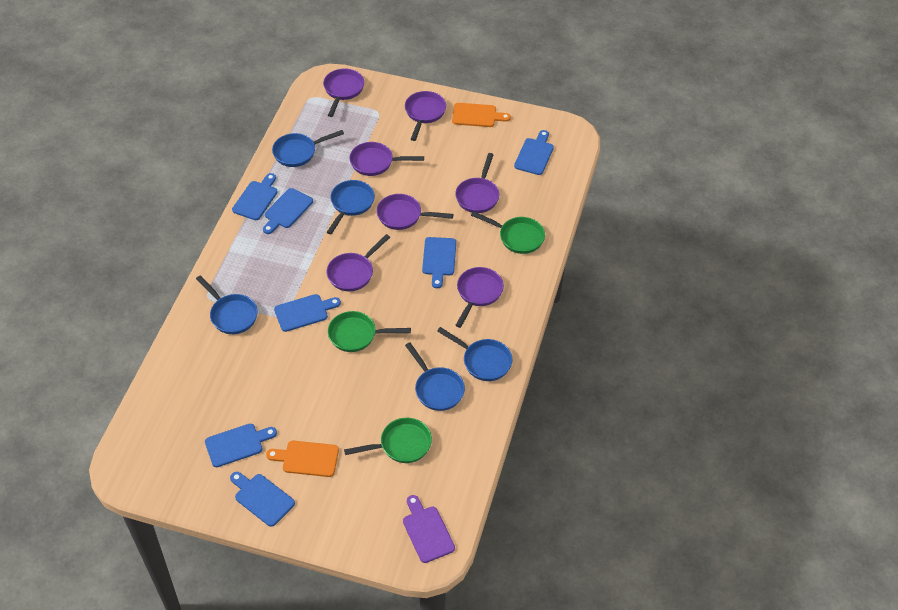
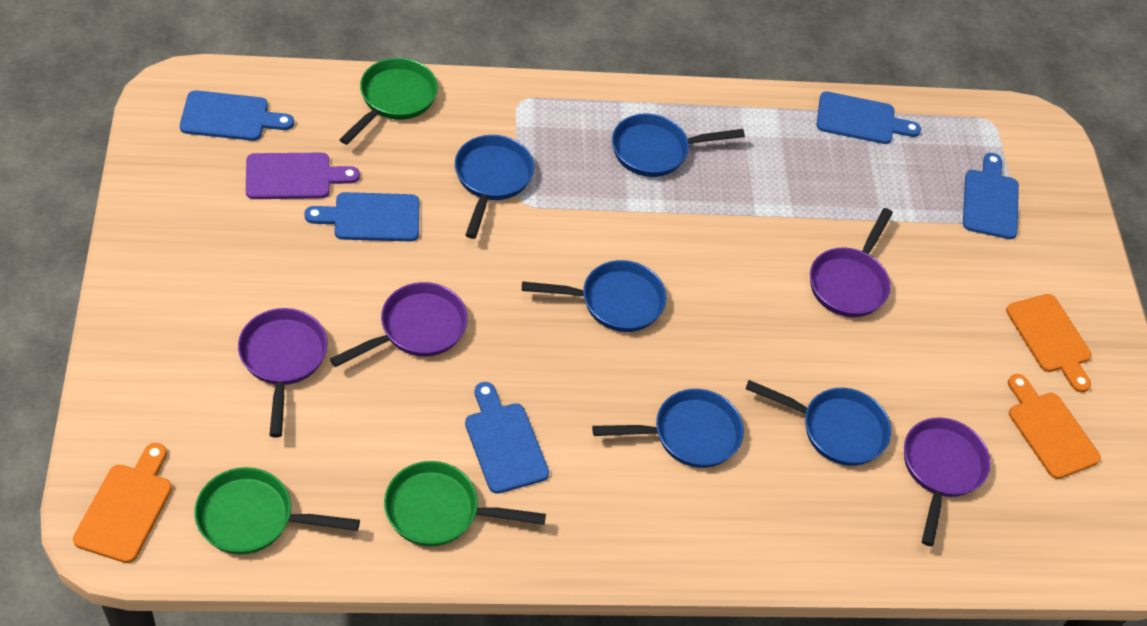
blue cutting board: [205,424,277,467] [230,472,295,527] [232,173,278,220] [263,188,313,234] [274,294,341,332] [422,237,456,288] [514,130,554,175] = 7 -> [180,90,294,141] [304,192,419,241] [465,382,549,494] [816,91,921,144] [963,153,1019,239] = 5
orange cutting board: [266,441,339,477] [452,103,511,127] = 2 -> [73,443,172,563] [1006,294,1091,392] [1008,374,1101,479] = 3
purple pan: [323,68,364,117] [327,234,390,291] [349,142,424,176] [377,194,453,230] [405,91,446,141] [455,153,499,213] [455,267,504,328] = 7 -> [238,308,328,437] [330,282,468,367] [810,208,893,317] [904,417,991,547] = 4

